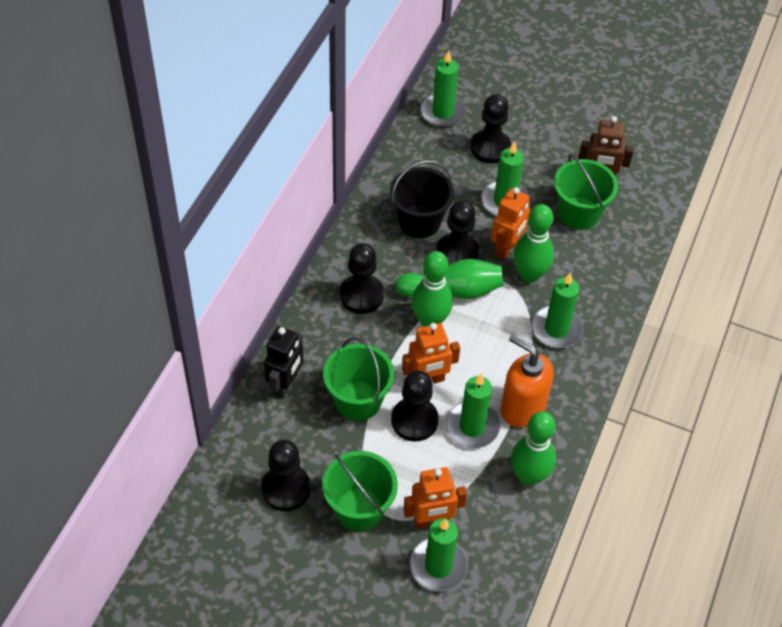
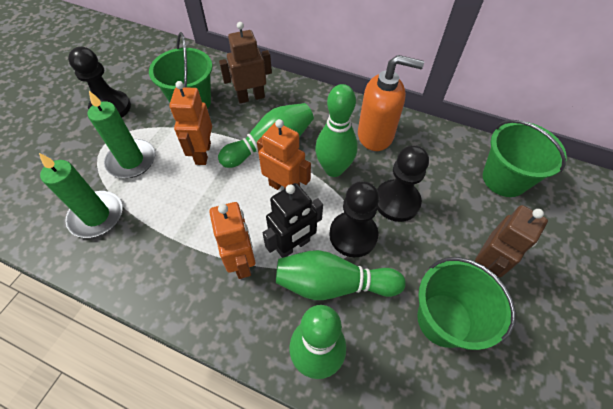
black bucket: [390,160,454,238] = 1 -> none = 0
black pawn: [262,440,311,511] [340,243,384,314] [391,370,439,442] [436,200,480,265] [470,94,511,163] = 5 -> [68,47,131,118] [329,181,379,257] [377,145,429,222] = 3
brown robot: [578,116,634,176] = 1 -> [219,22,272,103] [475,205,548,277] = 2
green candle: [410,518,468,591] [420,50,466,127] [446,374,500,448] [481,141,530,216] [532,273,584,348] = 5 -> [39,153,122,238] [88,91,155,178] = 2

